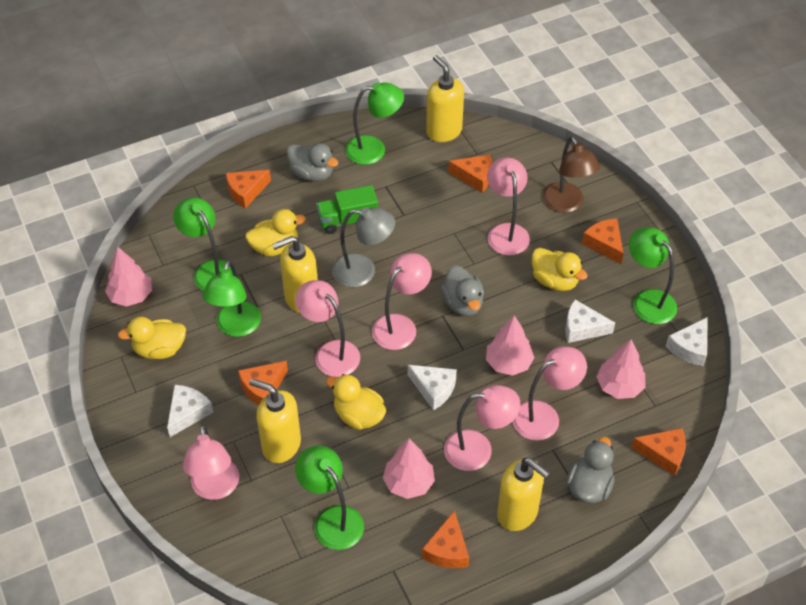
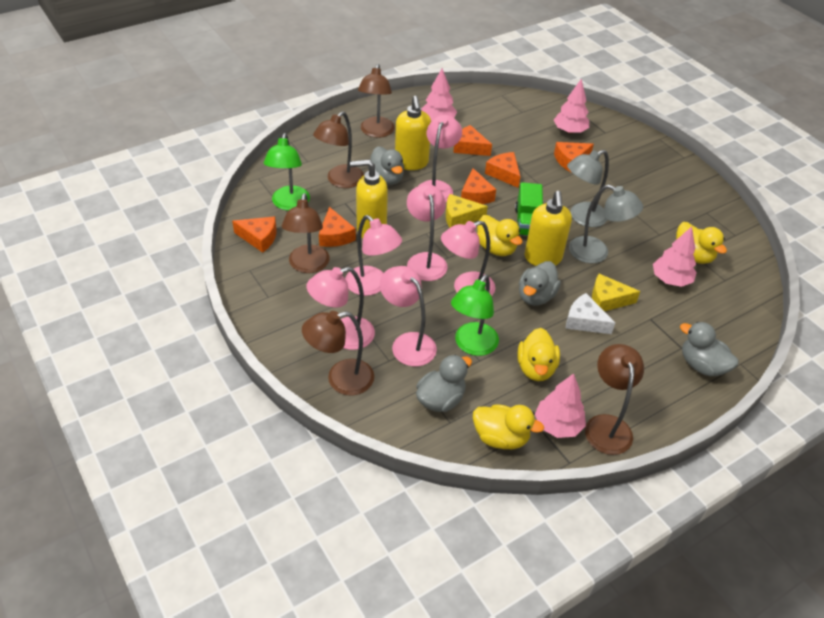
brown lamp: [542,137,600,213] = 1 -> [282,193,330,273] [302,311,374,396] [313,111,364,188] [358,64,395,138] [585,344,644,455] = 5
green lamp: [173,197,237,291] [202,260,261,337] [295,446,364,550] [345,82,404,165] [629,227,677,324] = 5 -> [263,133,310,211] [451,274,499,356] = 2
grey duck: [287,143,339,182] [441,265,484,316] [566,437,615,503] = 3 -> [368,146,404,185] [416,355,472,412] [519,261,561,306] [680,322,739,376] = 4
grey lamp: [332,207,395,287] = 1 -> [567,150,609,227] [569,185,643,264] = 2
white cheese: [167,385,213,437] [408,365,457,410] [565,300,615,343] [665,317,708,366] = 4 -> [565,293,615,334] = 1
yellow cheese: none = 0 -> [446,194,488,228] [592,274,640,311] = 2
yellow soap dispenser: [249,378,301,463] [272,236,318,313] [426,55,464,142] [497,458,550,531] = 4 -> [350,159,388,239] [395,96,431,170] [525,191,572,266] = 3

